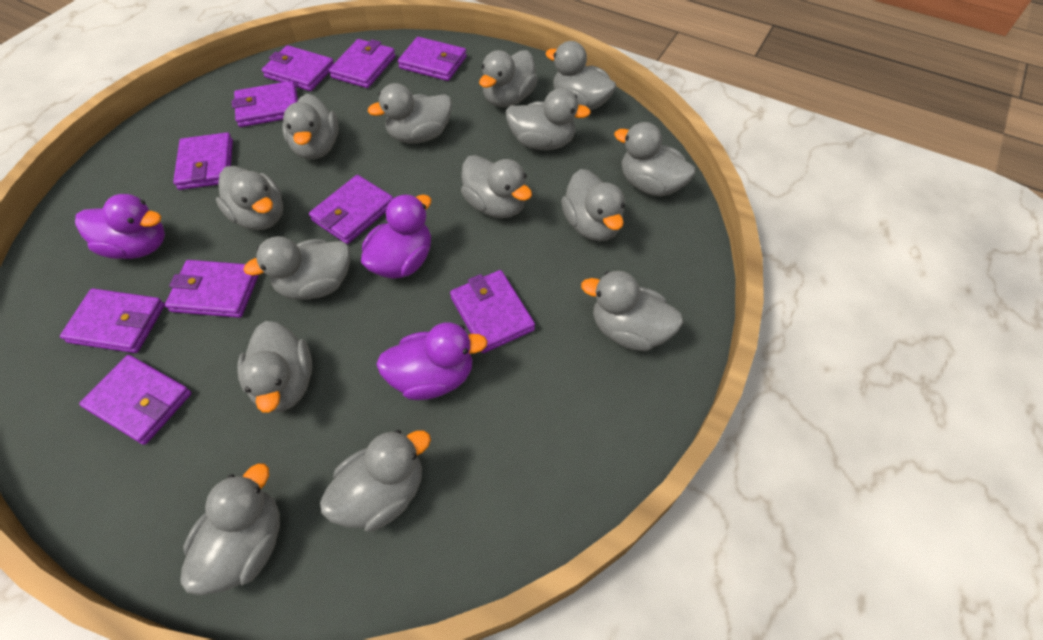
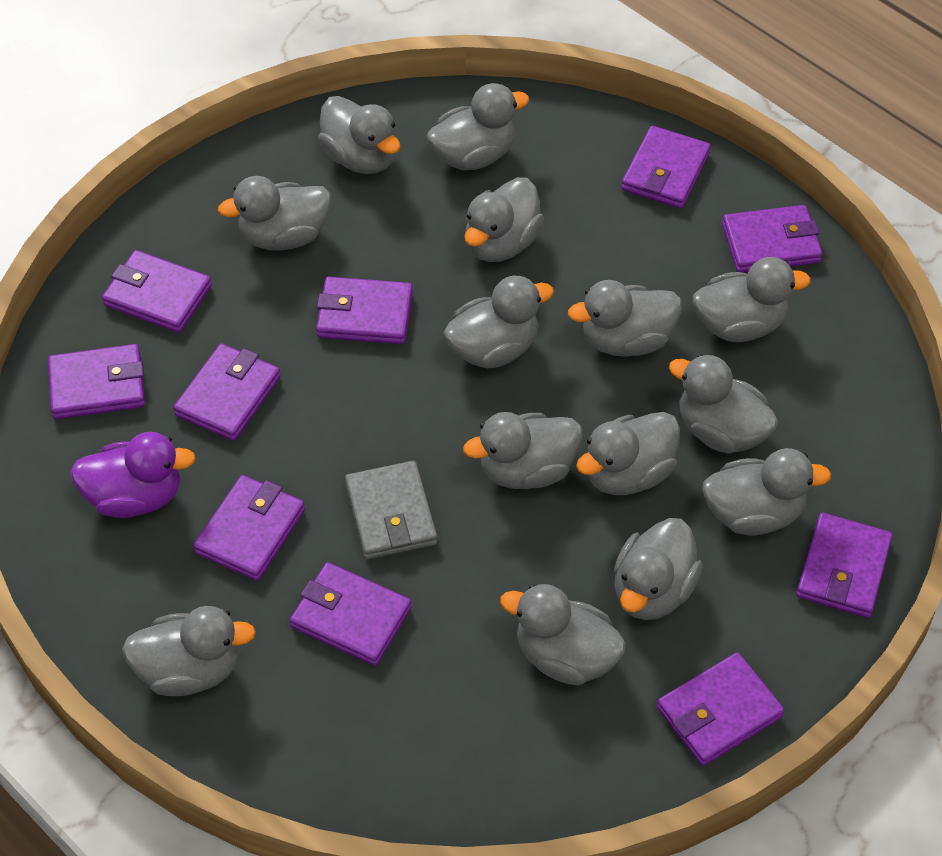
grey wallet: none = 0 -> [345,461,437,559] = 1
purple duck: [75,194,165,259] [361,194,431,279] [376,322,488,400] = 3 -> [70,432,196,518] = 1

